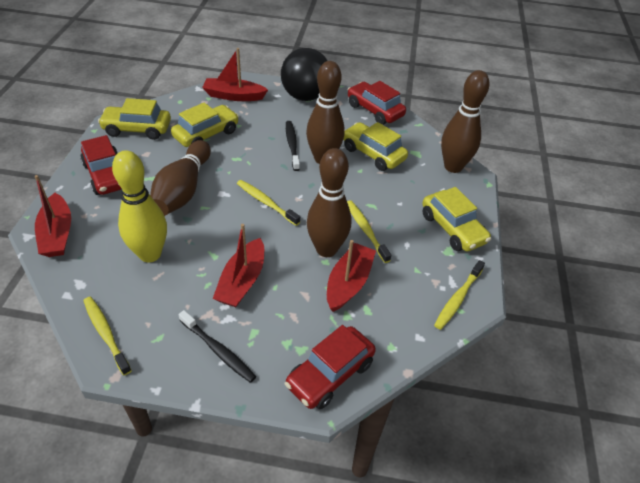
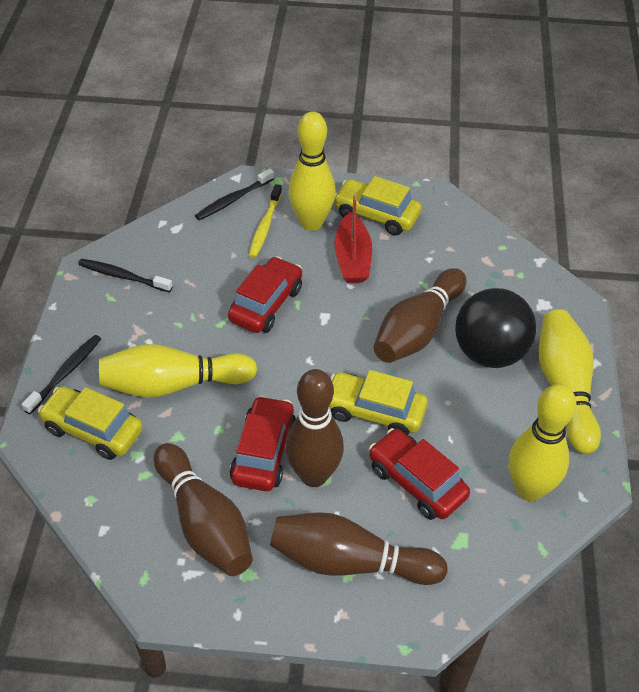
black toothbrush: [178,310,256,383] [286,121,300,171] = 2 -> [21,335,101,414] [78,259,173,292] [195,169,274,220] = 3
red boat: [35,175,71,257] [202,48,268,101] [213,224,264,307] [327,240,376,312] = 4 -> [334,194,372,283] = 1
yellow bowling pin: [112,150,167,262] = 1 -> [99,344,257,398] [288,111,336,231] [509,384,576,501] [539,309,601,454] = 4
yellow car: [98,98,171,140] [171,103,239,147] [343,122,408,171] [422,187,491,251] = 4 -> [38,386,143,460] [329,370,428,435] [335,176,422,236] = 3
yellow toothbrush: [83,297,132,375] [237,180,300,226] [347,200,391,263] [434,260,485,330] = 4 -> [248,184,282,258] = 1

